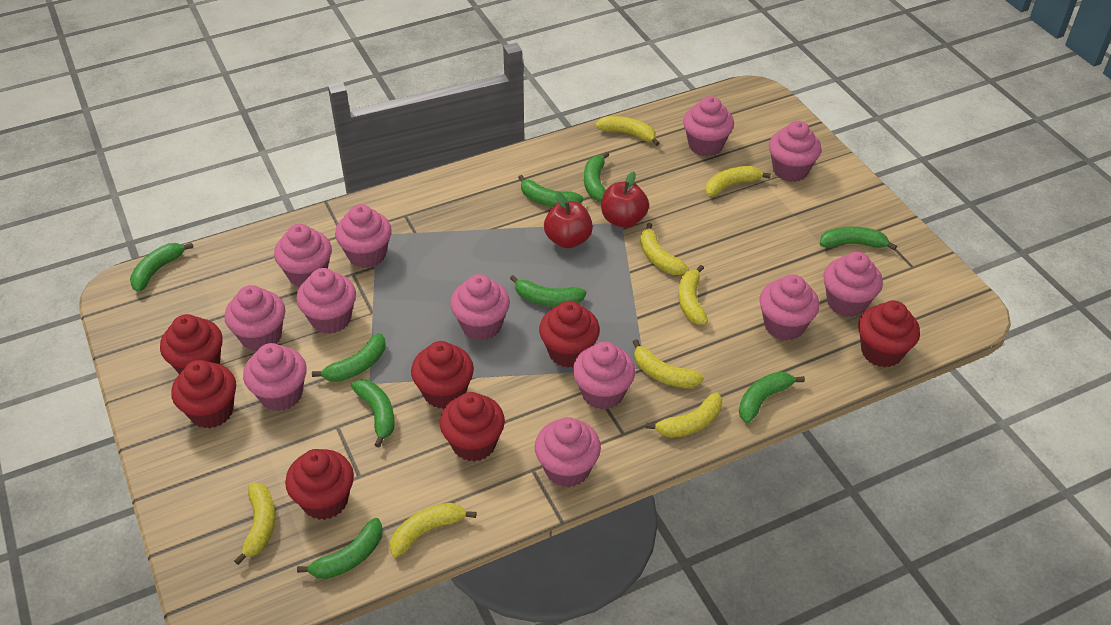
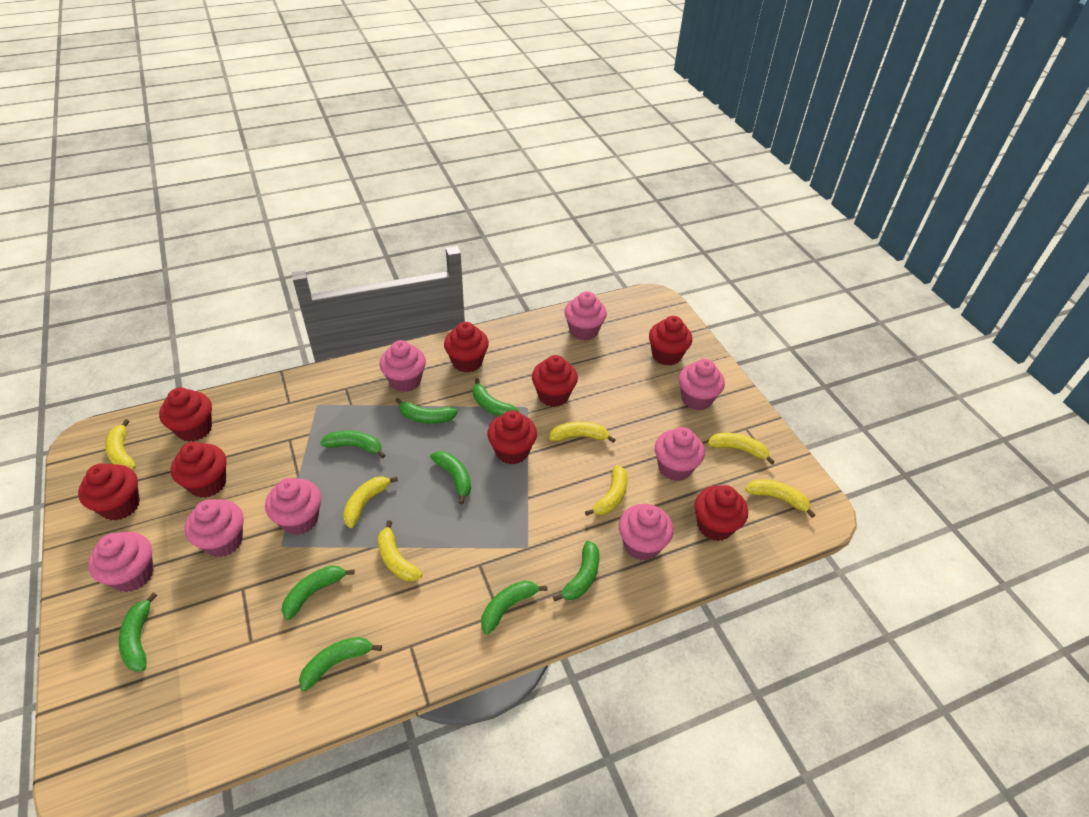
pink cupcake: [224,285,285,351] [243,343,307,411] [274,224,332,287] [296,268,356,334] [335,204,392,268] [450,274,510,340] [535,417,601,487] [573,341,635,410] [683,96,734,156] [759,274,819,340] [769,121,821,182] [823,252,883,317] = 12 -> [88,532,154,592] [185,499,244,557] [265,478,321,535] [379,340,426,392] [564,291,607,341] [619,504,673,561] [655,427,705,481] [679,359,725,410] = 8
red apple: [544,192,593,248] [601,171,649,228] = 2 -> none = 0
red cupcake: [160,314,223,374] [171,360,236,428] [285,449,354,520] [411,341,474,409] [440,392,505,462] [539,301,600,368] [858,301,920,367] = 7 -> [78,463,140,521] [159,387,212,442] [171,442,227,498] [444,322,489,373] [487,410,537,464] [532,355,578,407] [649,316,692,366] [694,485,748,541] = 8
yellow banana: [234,483,275,565] [390,503,476,557] [595,116,660,146] [633,339,704,388] [640,223,689,275] [646,392,722,438] [678,265,708,325] [705,166,771,196] = 8 -> [105,419,136,470] [343,476,398,528] [378,520,422,581] [549,422,616,443] [585,465,628,516] [708,433,775,464] [745,479,815,518] = 7

